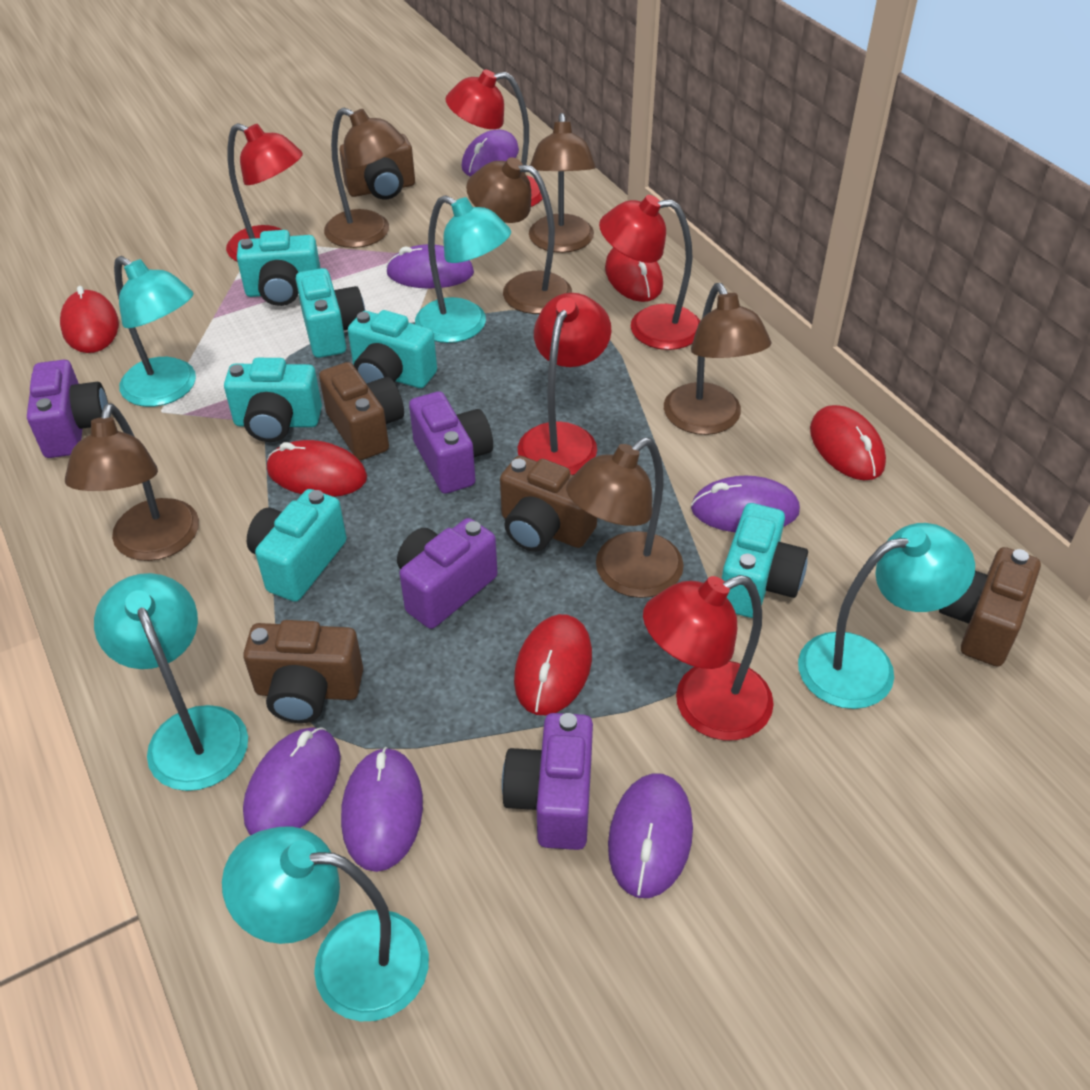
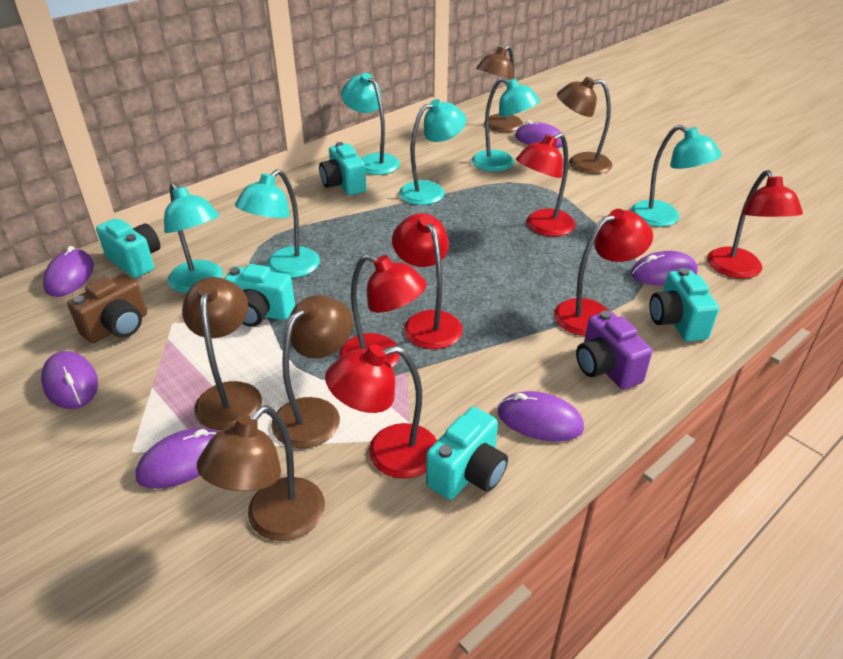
brown camera: [243,620,363,723] [319,362,404,460] [339,134,415,200] [500,456,597,552] [939,547,1041,667] = 5 -> [67,274,147,343] = 1
brown lamp: [65,403,199,561] [324,108,405,248] [466,157,572,314] [529,113,596,253] [566,437,684,598] [664,283,771,435] = 6 -> [182,277,262,430] [197,405,325,541] [271,295,353,448] [476,45,523,132] [557,77,612,174] = 5
purple camera: [27,360,108,458] [397,518,498,629] [409,391,493,494] [502,713,593,850] = 4 -> [576,311,652,390] = 1
red lamp: [226,123,303,261] [446,70,543,207] [518,293,611,475] [599,195,700,350] [643,575,774,740] = 5 -> [325,345,437,479] [339,254,427,367] [392,213,463,349] [516,133,576,236] [554,209,653,336] [707,170,803,279] = 6
red mouse: [60,286,119,353] [267,440,367,497] [514,614,592,715] [605,247,663,302] [810,405,886,480] = 5 -> none = 0
turquoise camera: [224,358,322,442] [237,230,320,306] [247,489,347,602] [296,268,365,358] [348,310,437,388] [722,503,808,618] = 6 -> [96,218,160,278] [224,264,295,327] [319,142,366,195] [426,407,508,500] [649,268,719,341] = 5
turquoise lamp: [94,573,248,791] [114,256,196,407] [222,826,429,1021] [415,195,511,343] [798,523,975,709] = 5 -> [164,182,223,293] [235,169,320,278] [341,73,400,175] [399,99,466,205] [472,78,540,172] [630,125,722,227] = 6

